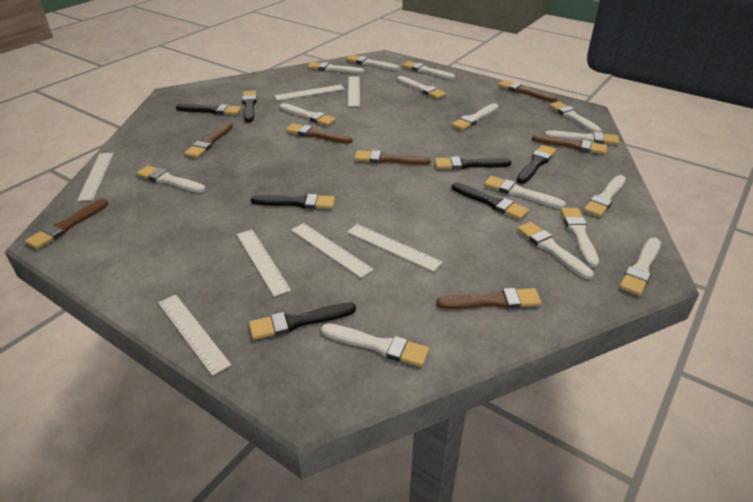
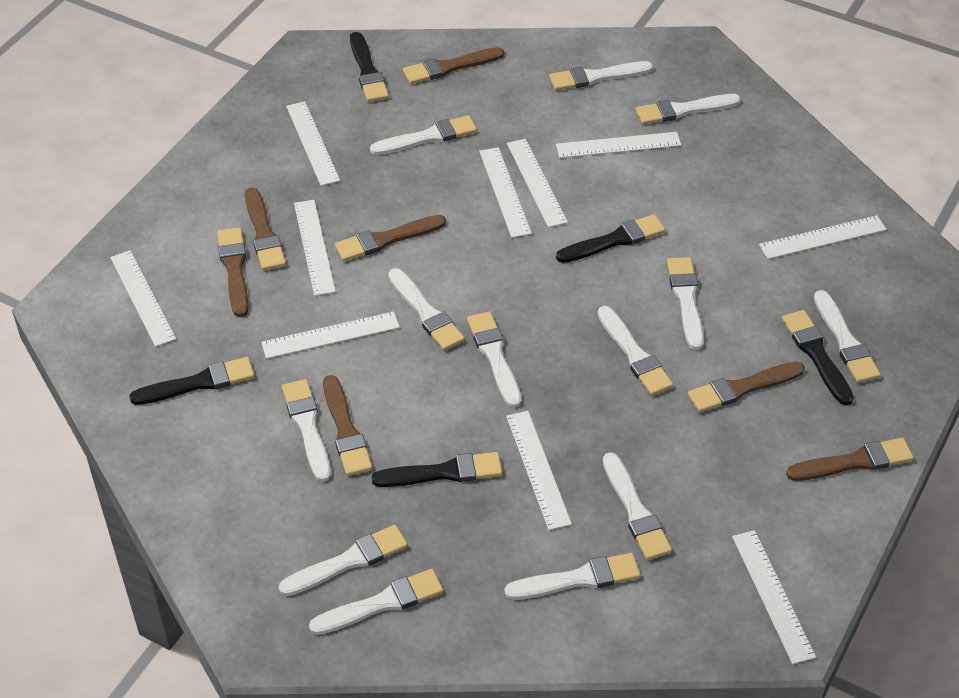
black brush: [176,104,241,115] [242,91,257,122] [249,302,356,340] [251,194,335,209] [435,156,512,169] [452,183,529,220] [517,145,556,184] = 7 -> [129,357,255,405] [350,32,389,102] [372,452,502,487] [556,214,665,263] [782,310,854,405] = 5
white brush: [136,165,205,193] [280,103,336,126] [307,62,364,74] [321,323,429,367] [346,55,399,70] [397,76,446,99] [402,61,455,80] [452,103,499,130] [484,176,566,209] [517,222,594,279] [544,130,619,145] [549,102,602,132] [560,208,599,267] [583,175,626,217] [619,238,661,296] = 15 -> [278,525,408,596] [282,379,331,482] [309,569,443,635] [370,115,477,155] [388,268,465,351] [467,312,521,408] [505,553,640,600] [549,61,653,91] [597,306,673,395] [603,452,672,560] [635,94,741,124] [667,257,704,350] [814,290,881,383] = 13
white ruler: [77,153,114,201] [158,294,231,376] [237,230,291,297] [274,85,345,101] [291,223,374,278] [347,224,443,272] [348,76,360,107] = 7 -> [110,250,176,347] [261,311,400,359] [286,101,340,186] [294,200,336,296] [479,147,532,238] [506,411,572,530] [507,139,568,227] [556,132,681,158] [732,530,816,664] [759,215,887,259] = 10

